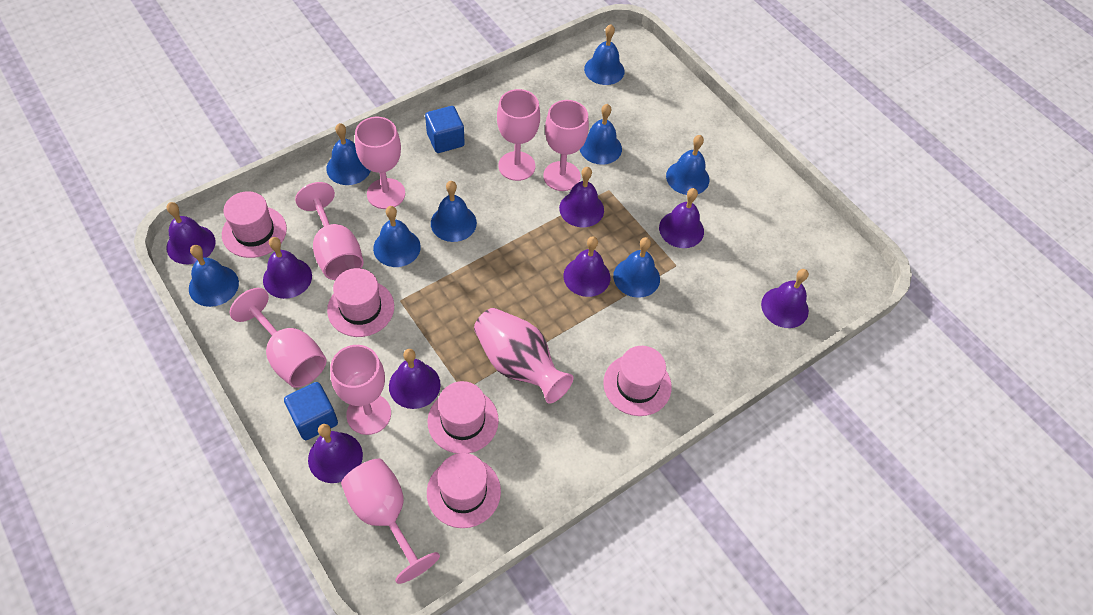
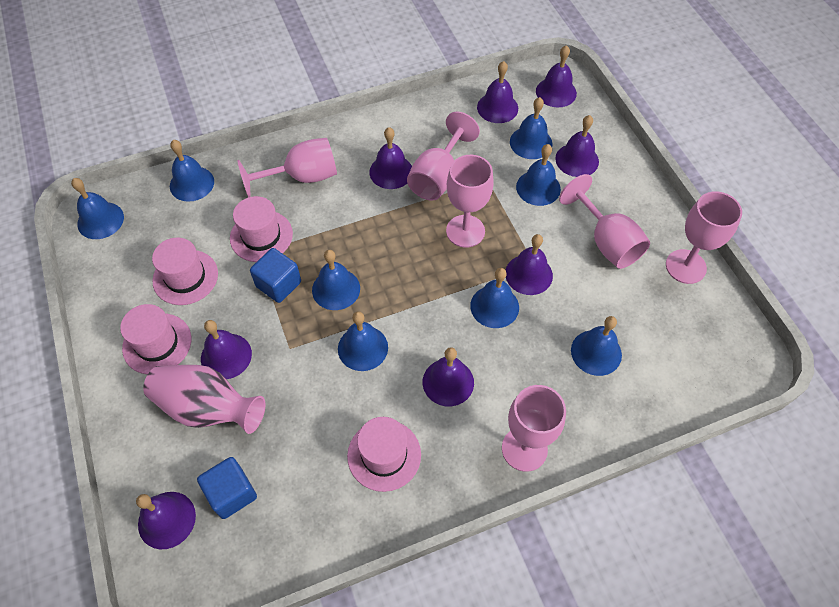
pink goblet: [230,288,327,388] [295,182,363,280] [330,345,391,435] [341,459,440,584] [355,117,405,209] [497,89,540,181] [543,100,589,191] = 7 -> [237,138,337,197] [407,112,480,201] [446,155,494,248] [502,385,566,472] [559,174,650,269] [666,191,742,284] = 6
pink hat: [222,191,287,258] [327,268,394,337] [427,453,501,528] [428,381,499,454] [603,346,672,416] = 5 -> [120,304,191,374] [152,238,218,305] [230,196,293,262] [347,417,421,492] = 4

